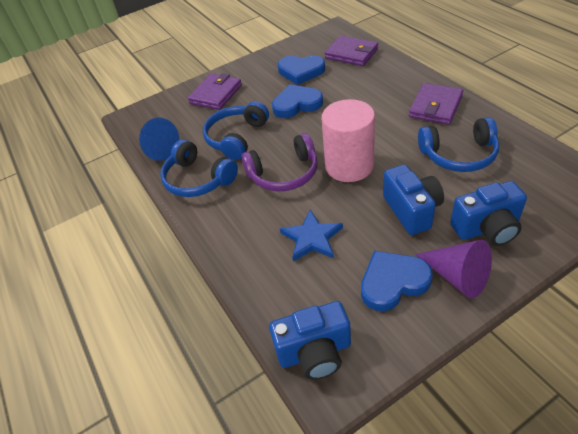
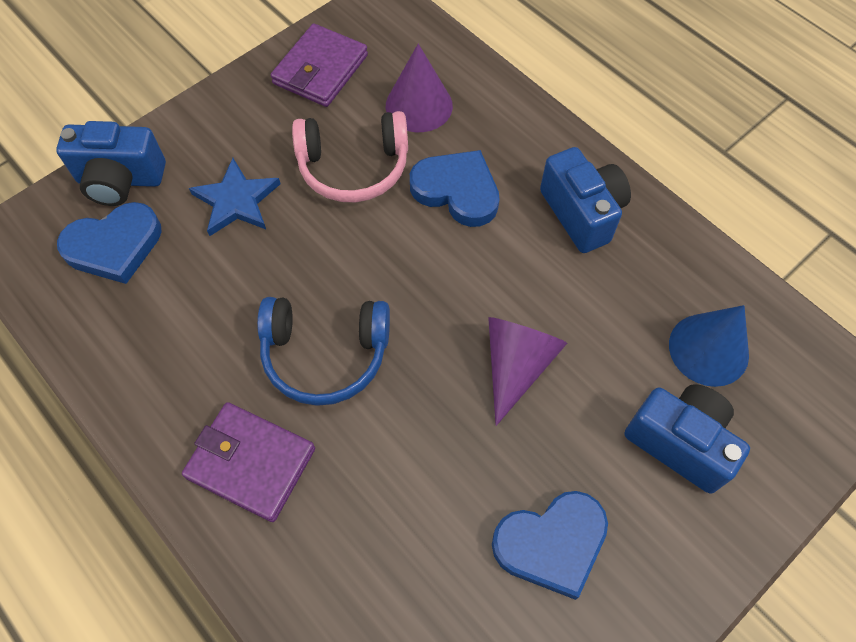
blue headphones: [160,139,238,197] [203,101,269,160] [418,117,499,172] = 3 -> [257,297,390,406] = 1
pink cylinder: [322,99,375,182] = 1 -> none = 0
pink headphones: none = 0 -> [292,111,408,202] = 1
purple cone: [415,240,492,299] = 1 -> [386,44,453,132] [488,317,567,426] = 2
purple headphones: [241,133,318,191] = 1 -> none = 0
purple wallet: [188,73,242,110] [325,36,378,66] [409,83,463,125] = 3 -> [182,402,315,522] [271,23,368,107] = 2

